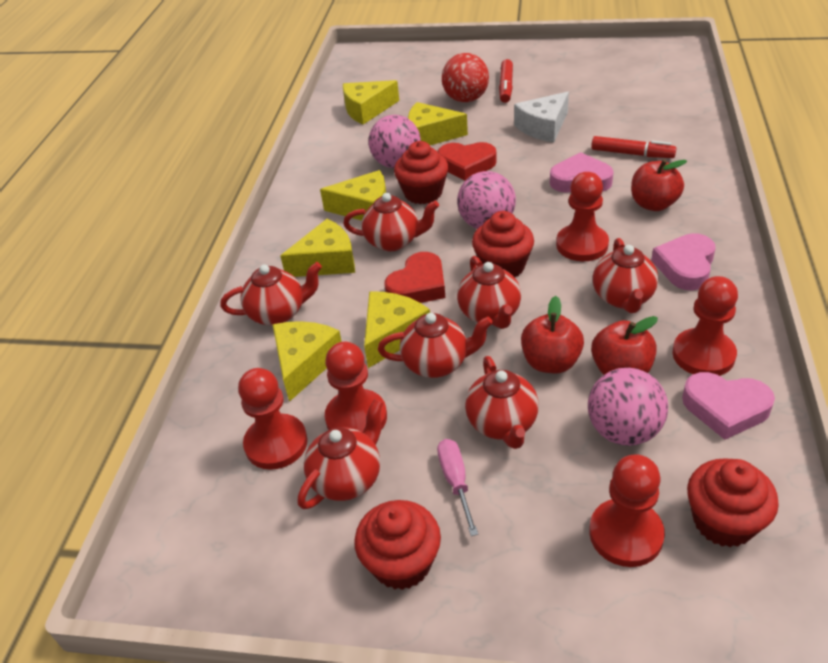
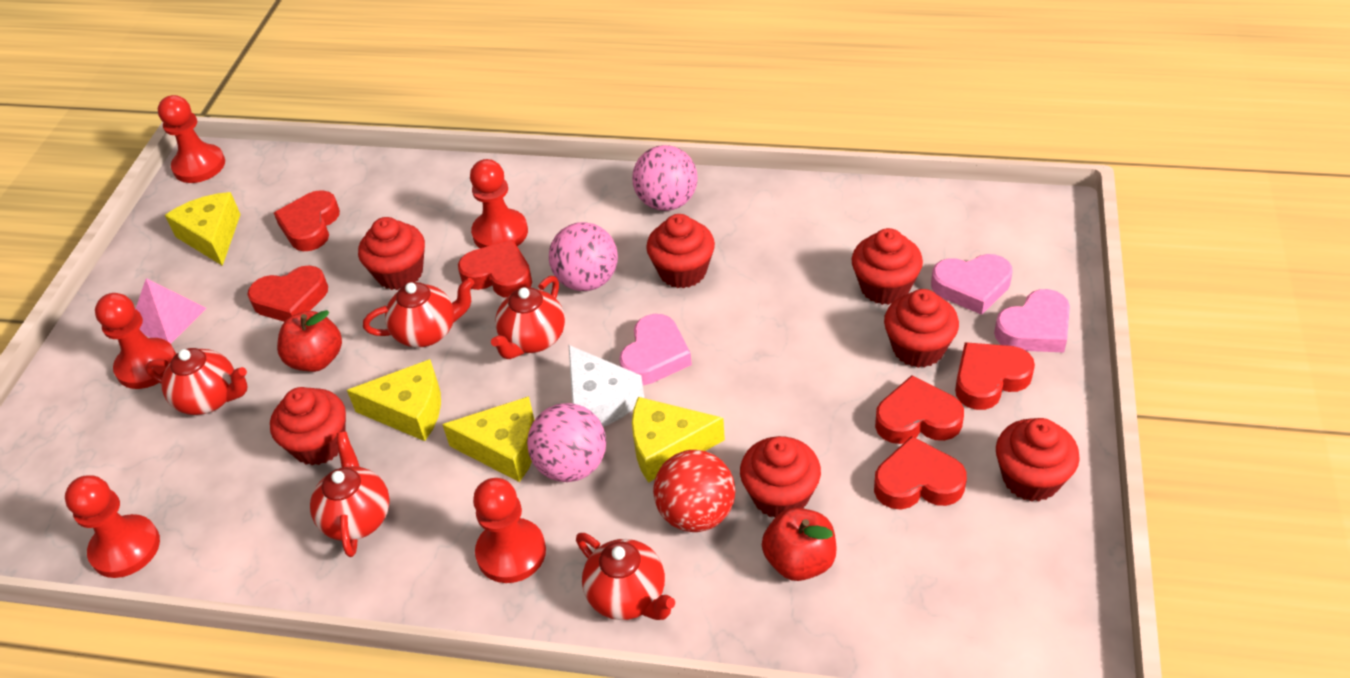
pink pyramid: none = 0 -> [136,278,206,344] = 1
pink screwdriver: [437,439,478,536] = 1 -> none = 0
red apple: [521,296,584,373] [591,316,658,375] [631,159,687,211] = 3 -> [277,310,342,372] [762,507,837,581] = 2
red cupcake: [354,500,441,590] [394,141,448,204] [472,211,534,277] [687,458,779,547] = 4 -> [270,387,346,465] [358,217,425,290] [646,214,715,289] [740,436,821,518] [852,228,923,305] [884,289,959,368] [996,418,1080,502] = 7
red heart: [384,252,445,303] [437,142,497,181] = 2 -> [248,266,328,322] [274,190,340,251] [458,240,532,298] [874,436,967,509] [875,375,964,444] [955,342,1035,410] = 6
red marker: [499,59,513,103] [591,136,677,158] = 2 -> none = 0
red teapot: [220,262,322,326] [298,399,383,509] [343,193,439,252] [378,313,493,378] [457,256,521,329] [465,356,539,449] [593,238,658,313] = 7 -> [145,348,247,415] [310,432,390,557] [363,278,475,347] [491,276,565,359] [576,533,675,620] = 5
yellow cheese: [272,321,342,402] [280,219,355,277] [320,170,386,221] [343,80,399,125] [364,292,430,368] [408,102,468,145] = 6 -> [165,192,241,266] [347,359,441,441] [442,396,535,482] [632,397,725,483] = 4

